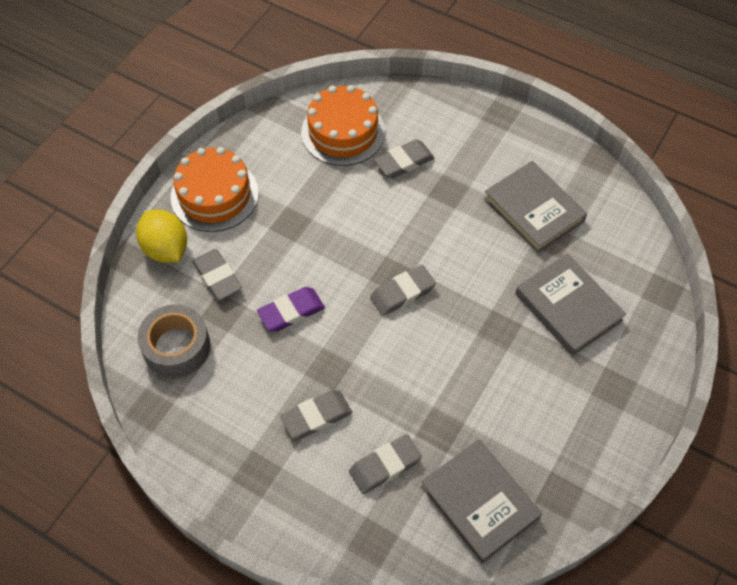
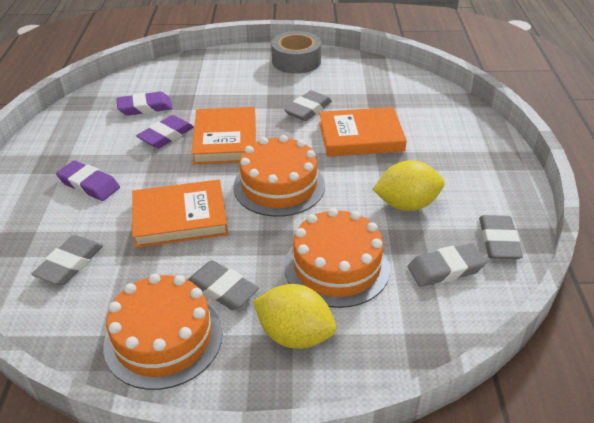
grey book: [421,439,542,563] [484,161,587,253] [515,253,626,356] = 3 -> none = 0
orange book: none = 0 -> [132,180,228,248] [191,107,256,164] [319,107,407,157] = 3
orange cake: [171,147,259,232] [301,85,385,166] = 2 -> [103,274,223,390] [233,135,325,217] [284,208,390,308] = 3
purple eraser: [257,287,325,332] = 1 -> [56,160,120,201] [116,92,172,116] [136,115,194,148] = 3
yellow lemon: [136,210,187,263] = 1 -> [253,284,336,349] [372,160,445,211] = 2

